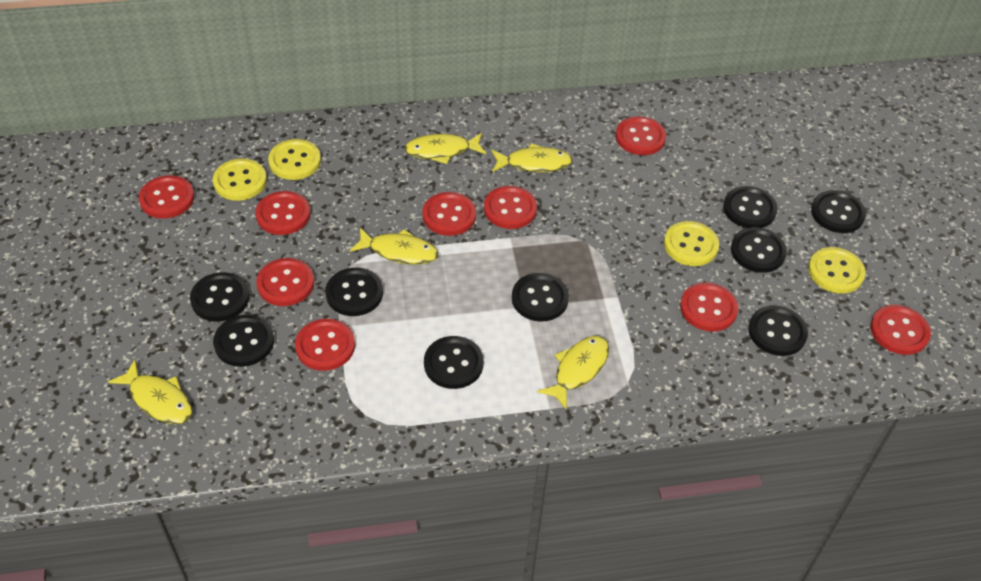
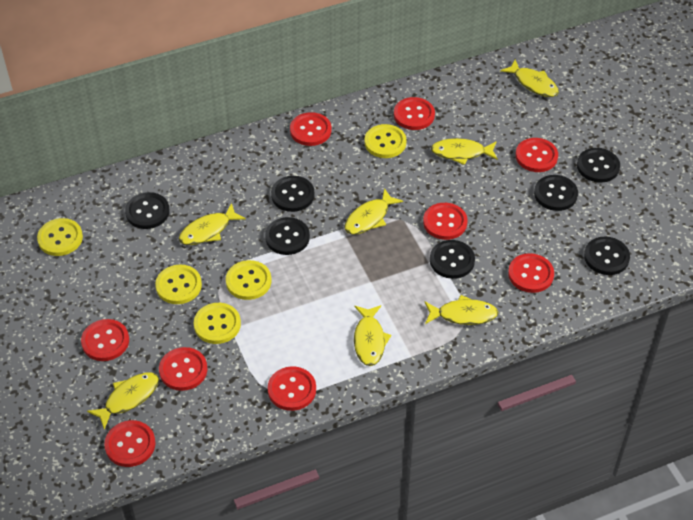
black button: [190,272,249,322] [213,315,274,367] [325,268,383,316] [424,336,484,389] [512,273,569,322] [723,186,778,228] [731,227,787,273] [748,306,808,356] [811,190,866,233] = 9 -> [125,192,170,229] [265,217,310,255] [271,176,315,212] [430,240,475,279] [534,175,578,211] [577,148,620,183] [584,237,630,275] = 7
yellow button: [213,159,267,201] [268,139,321,180] [664,221,719,266] [808,247,866,294] = 4 -> [37,218,83,256] [155,265,202,304] [194,303,241,344] [226,260,272,300] [365,124,406,158] = 5
yellow fish: [108,360,192,424] [350,228,438,265] [404,133,486,164] [491,143,573,172] [537,336,609,410] = 5 -> [87,372,159,430] [179,203,246,245] [345,188,403,235] [354,305,391,366] [425,295,499,325] [431,138,498,165] [500,60,559,97] = 7

